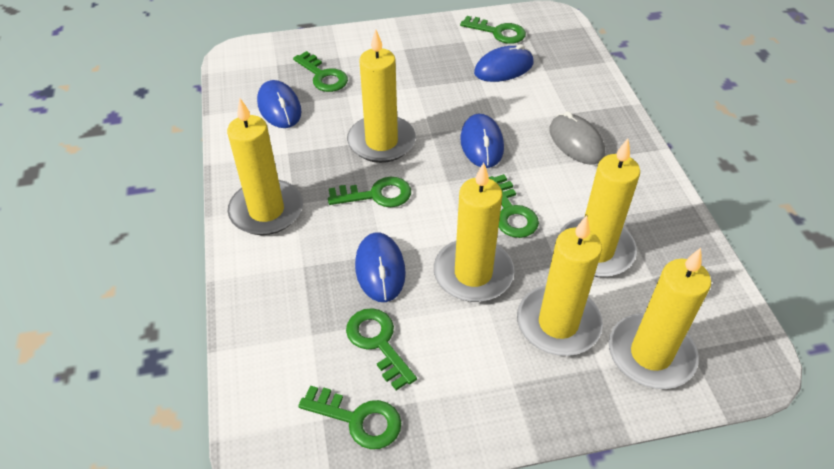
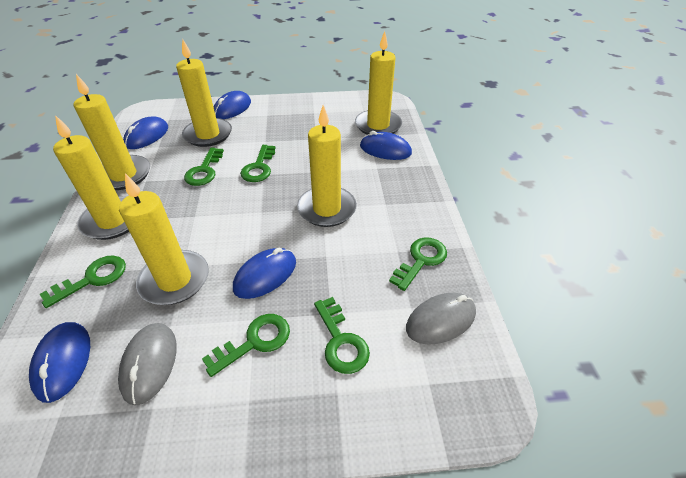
blue mouse: [257,80,302,128] [355,232,406,302] [460,114,504,168] [474,44,534,82] = 4 -> [29,322,90,403] [123,116,168,149] [214,91,251,119] [233,248,296,299] [360,131,412,160] = 5
grey mouse: [549,111,605,165] = 1 -> [118,323,177,405] [406,293,476,345] = 2

